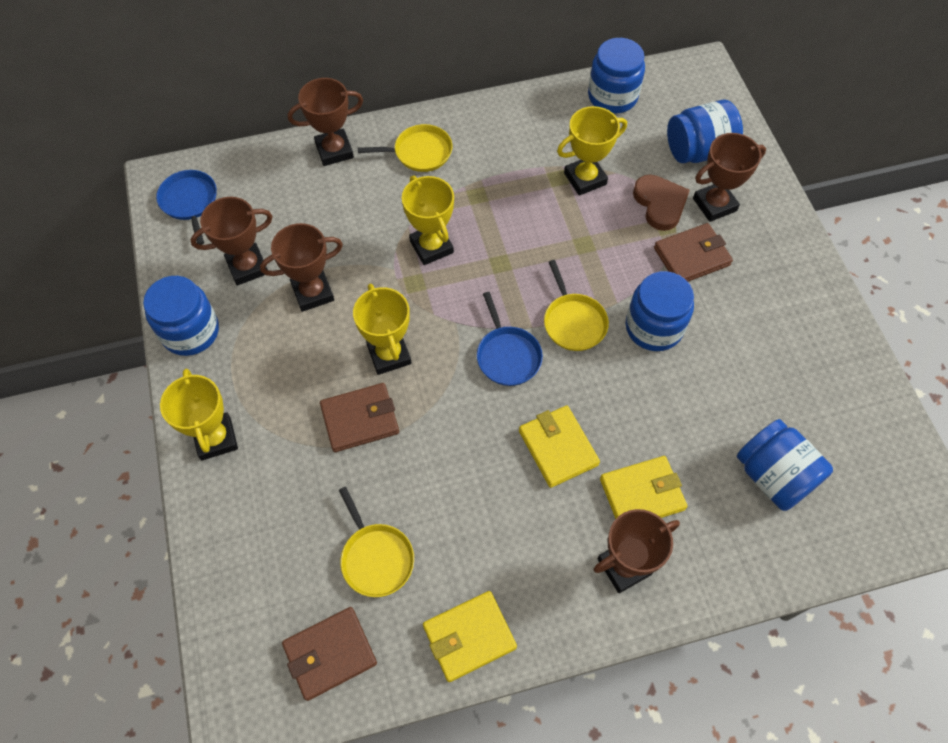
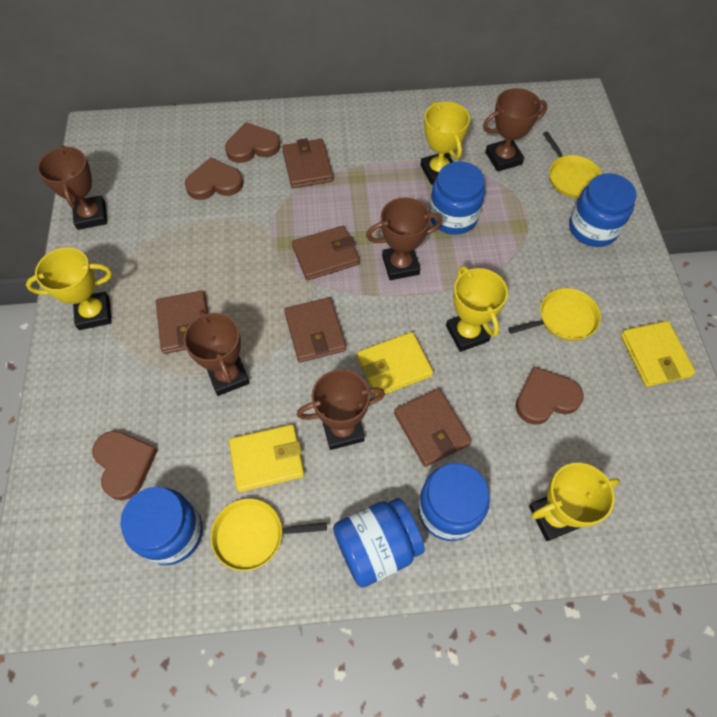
blue pan: [156,170,217,245] [477,292,543,386] = 2 -> none = 0
brown heart: [633,175,690,231] = 1 -> [92,431,158,500] [185,157,243,200] [225,122,281,163] [516,366,584,425] = 4
brown wallet: [282,607,377,701] [320,383,399,452] [654,223,733,282] = 3 -> [156,291,208,354] [282,138,333,188] [284,297,346,362] [292,226,359,280] [394,388,472,467] = 5

